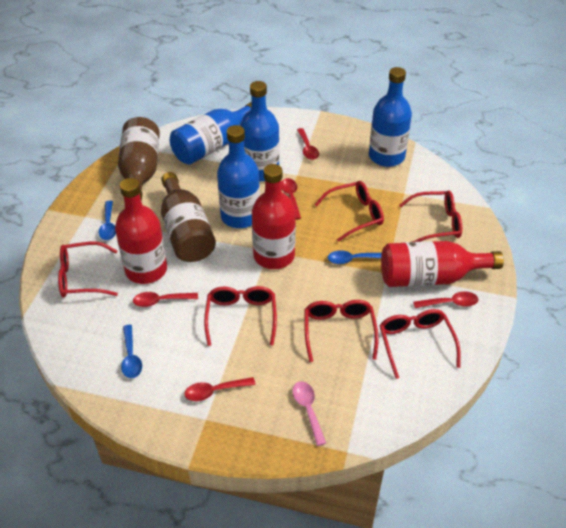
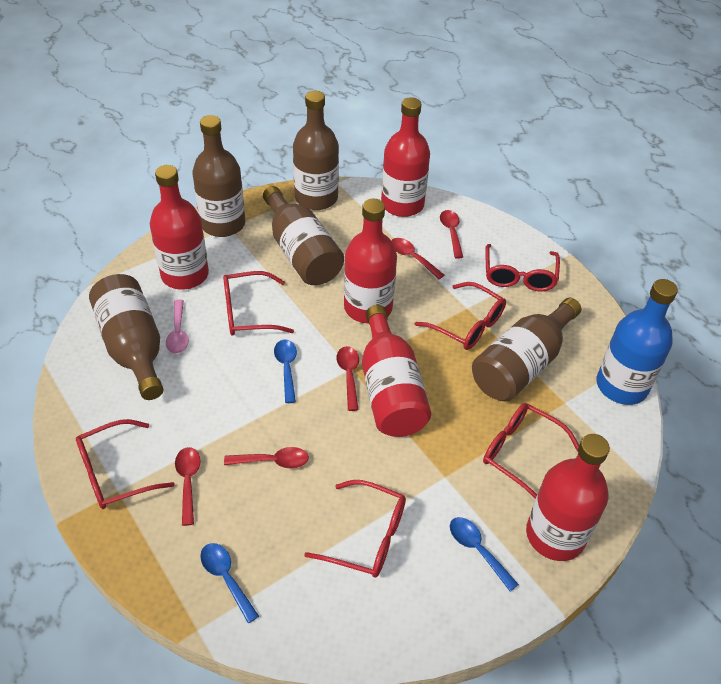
blue bottle: [170,102,252,165] [217,125,260,228] [240,81,279,182] [369,67,412,167] = 4 -> [597,279,678,405] = 1
brown bottle: [118,117,160,201] [161,172,216,262] = 2 -> [89,274,164,400] [192,115,245,237] [263,186,344,285] [293,90,339,210] [472,298,581,401] = 5
red bottle: [115,178,167,284] [252,164,296,269] [381,241,504,287] = 3 -> [150,165,209,290] [344,199,397,323] [362,305,431,437] [381,97,430,217] [526,434,610,561] = 5

